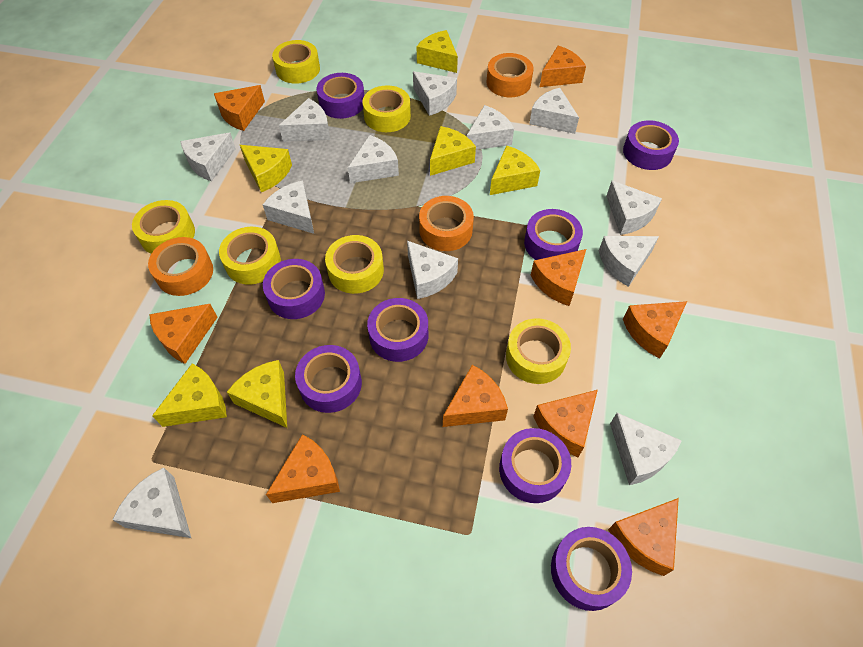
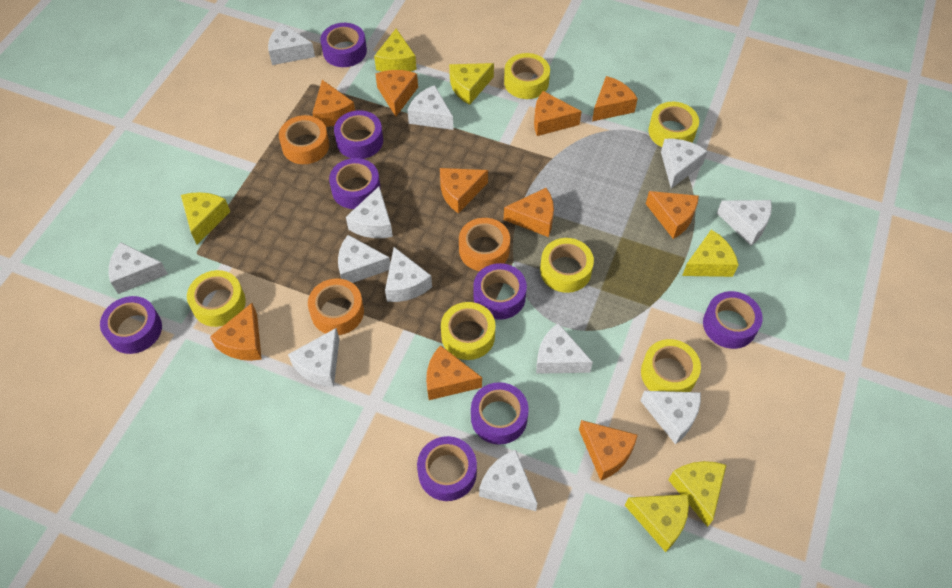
orange cheese: [149,304,218,364] [214,85,265,131] [266,434,340,503] [443,365,508,427] [531,249,586,306] [533,390,598,457] [540,46,586,87] [608,498,679,576] [623,301,687,359] = 9 -> [210,303,262,361] [312,80,355,127] [375,70,418,116] [426,345,482,400] [440,168,488,214] [504,188,554,237] [534,91,582,136] [579,420,638,481] [592,76,638,121] [646,191,699,239] = 10

